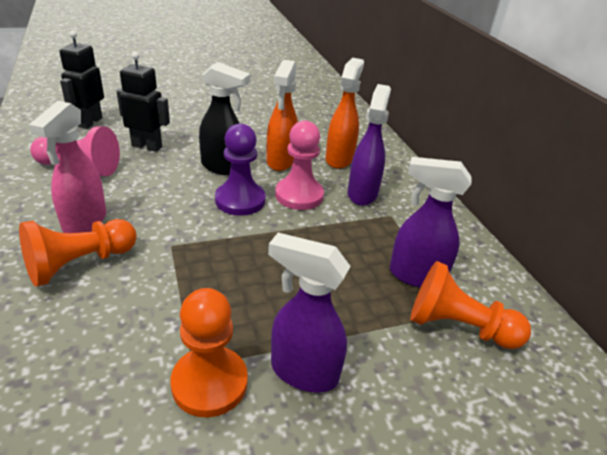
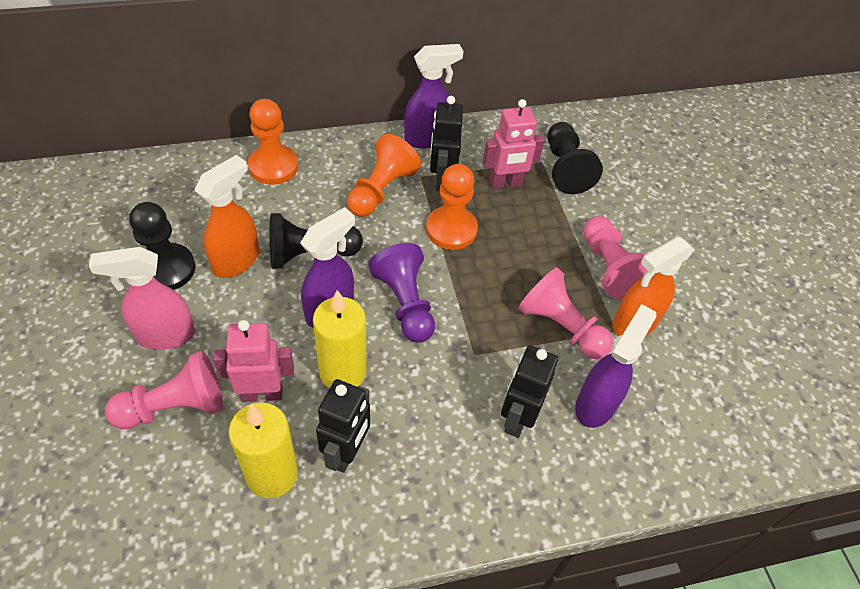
black pawn: none = 0 -> [129,202,195,290] [269,213,363,269] [547,122,603,194] = 3
black robot: [59,31,104,129] [117,52,170,152] = 2 -> [316,379,370,473] [430,96,463,191] [501,345,558,438] = 3
black spray bottle: [199,62,250,175] = 1 -> none = 0
pink pawn: [30,126,120,176] [275,121,324,210] = 2 -> [105,351,223,429] [518,268,614,359] [583,216,647,299] = 3
pink robot: none = 0 -> [213,320,294,402] [483,99,545,189] = 2
yellow candle: none = 0 -> [229,402,298,498] [313,290,367,388] = 2

